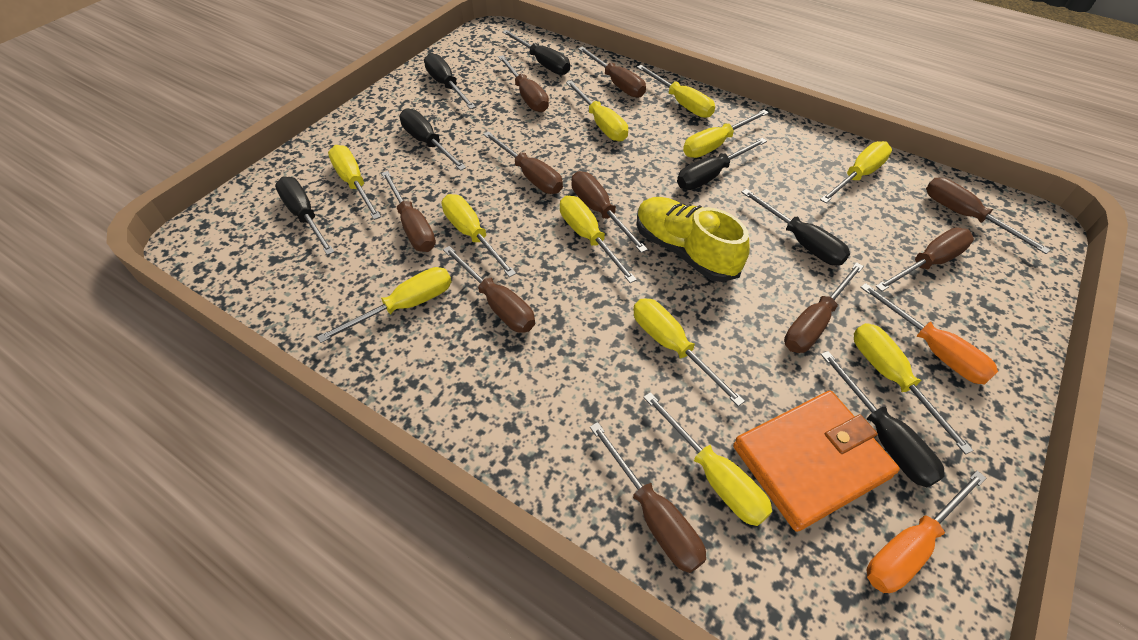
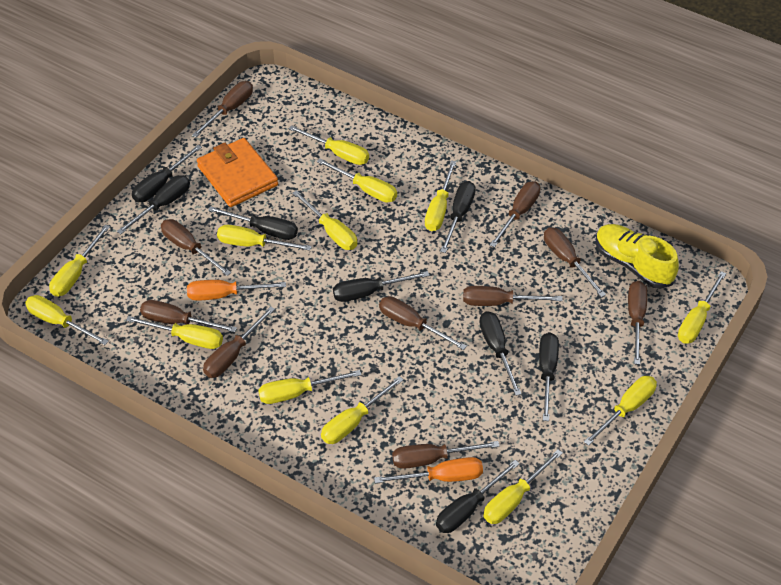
black screwdriver: [275,176,335,255] [399,108,466,171] [424,53,476,109] [502,30,570,75] [677,138,767,190] [741,189,850,265] [821,351,945,488] = 7 -> [117,175,190,235] [132,145,202,202] [208,206,298,240] [333,271,429,302] [436,460,520,533] [440,181,476,253] [479,311,522,396] [539,333,559,421] = 8
yellow screwdriver: [317,267,452,343] [328,145,381,220] [442,194,516,277] [560,196,637,283] [566,81,628,141] [633,298,745,407] [637,65,715,118] [643,392,772,526] [683,110,769,158] [820,141,892,203] [854,323,974,455] = 11 -> [25,295,109,345] [49,224,110,297] [126,316,223,349] [217,225,311,251] [258,370,361,404] [288,125,369,165] [292,190,357,250] [317,158,397,203] [321,376,403,444] [425,160,456,231] [483,449,563,524] [584,376,657,446] [678,271,726,344] = 13

